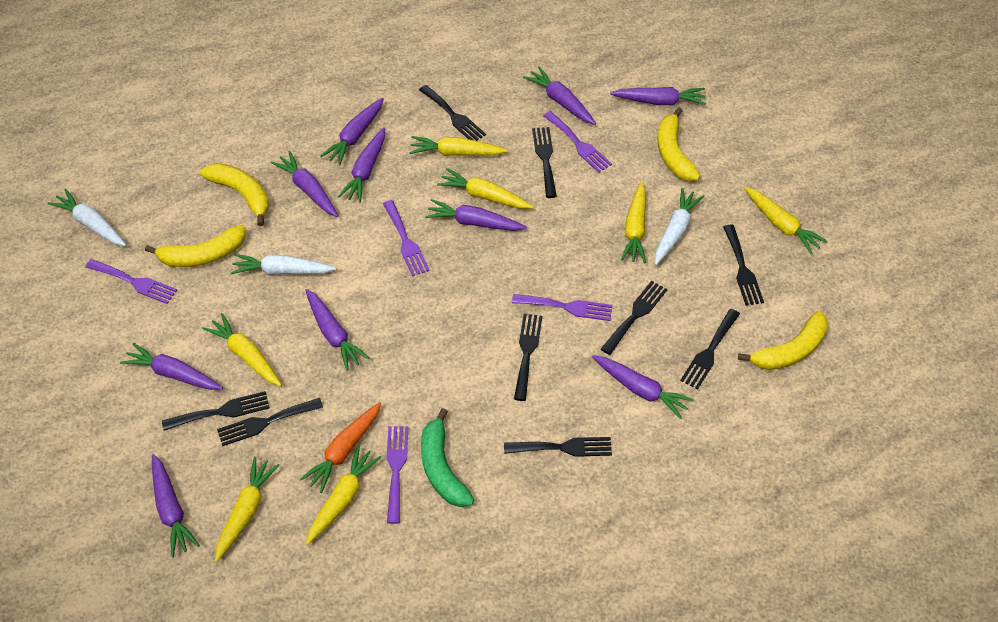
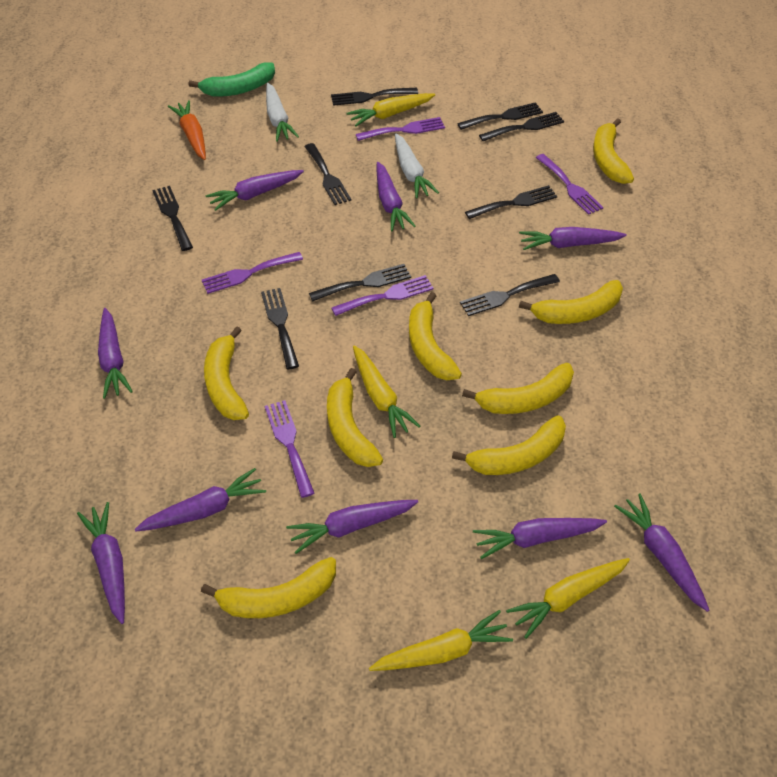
purple carrot: [120,343,223,390] [152,454,200,557] [271,151,338,217] [305,289,369,371] [320,98,384,165] [338,128,385,202] [425,199,527,231] [523,66,596,125] [592,355,694,419] [610,87,706,105] = 10 -> [77,502,125,624] [98,308,133,399] [135,468,266,532] [206,170,304,211] [286,500,418,554] [376,162,415,231] [473,518,607,559] [519,227,627,250] [614,493,709,612] = 9
white carrot: [48,189,126,246] [231,254,336,275] [655,188,704,265] = 3 -> [266,83,299,142] [395,133,439,199] = 2
yellow banana: [145,225,246,267] [200,163,269,226] [658,107,700,181] [738,311,828,370] = 4 -> [201,557,336,618] [204,326,249,420] [327,368,383,467] [409,292,462,380] [452,415,566,475] [462,363,574,414] [519,280,623,324] [593,118,634,184] = 8
yellow carrot: [202,313,282,387] [215,457,280,563] [306,446,382,545] [409,136,508,156] [437,168,534,209] [621,182,646,263] [744,187,827,254] = 7 -> [346,93,435,126] [353,345,420,438] [369,610,513,671] [506,558,630,639] = 4

